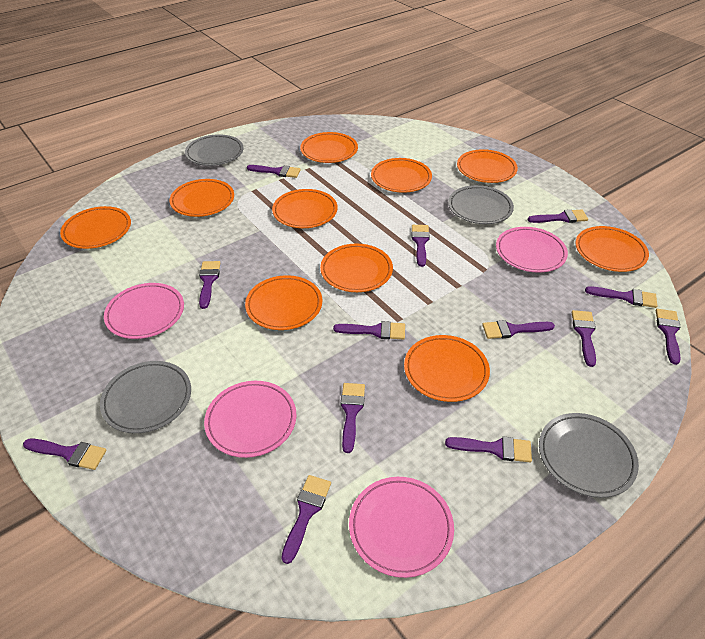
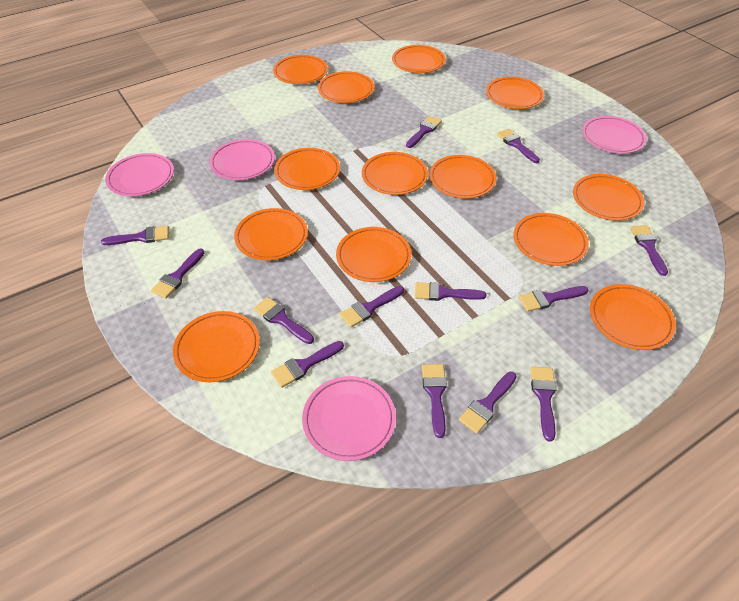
grey plate: [100,361,191,433] [185,134,244,166] [448,185,514,224] [539,413,639,498] = 4 -> none = 0
orange plate: [60,206,131,249] [169,179,234,217] [245,275,322,330] [272,189,338,228] [300,132,358,163] [320,244,393,292] [371,158,432,193] [404,335,490,402] [457,149,518,183] [575,226,649,272] = 10 -> [173,311,260,382] [234,208,308,260] [273,55,328,84] [274,148,340,190] [318,71,374,103] [336,227,411,282] [362,152,428,195] [392,45,446,73] [429,155,496,198] [486,77,544,109] [513,213,589,266] [573,174,644,221] [590,284,676,350] = 13

